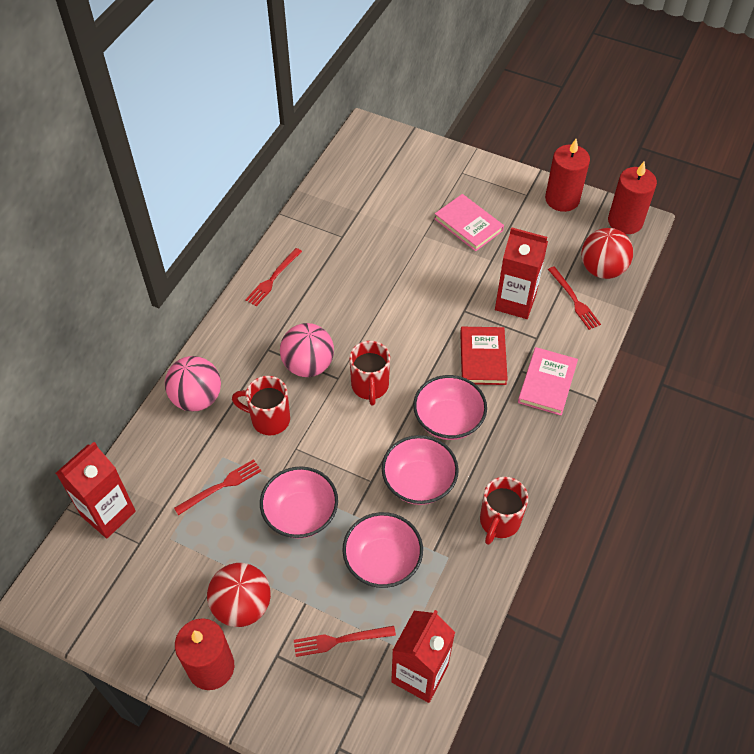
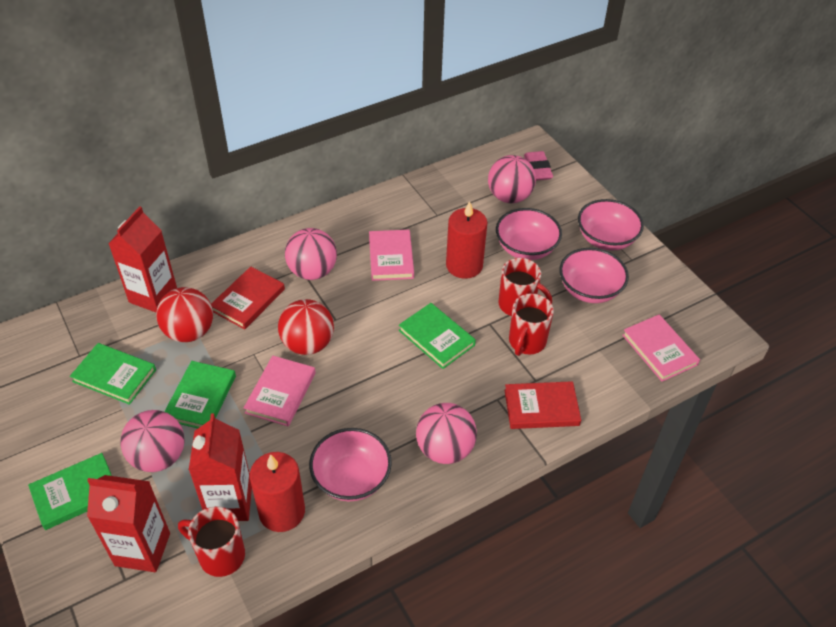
green book: none = 0 -> [28,453,112,530] [70,343,156,405] [164,361,236,428] [399,303,476,369] = 4
pink ball: [165,356,221,411] [280,323,334,377] = 2 -> [120,410,185,472] [285,228,337,280] [416,403,477,464] [488,155,536,203] = 4
pink book: [434,194,504,251] [518,347,578,416] = 2 -> [244,355,316,426] [369,230,414,281] [622,314,700,382] = 3
pink eraser: none = 0 -> [524,151,553,181] = 1
red book: [460,327,508,385] = 1 -> [211,266,285,329] [504,381,581,429] = 2
red candle: [175,618,234,690] [545,139,590,212] [608,162,657,234] = 3 -> [250,452,305,532] [446,201,488,279] = 2
red fork: [174,459,261,515] [245,248,302,306] [294,626,396,657] [548,266,601,330] = 4 -> none = 0

